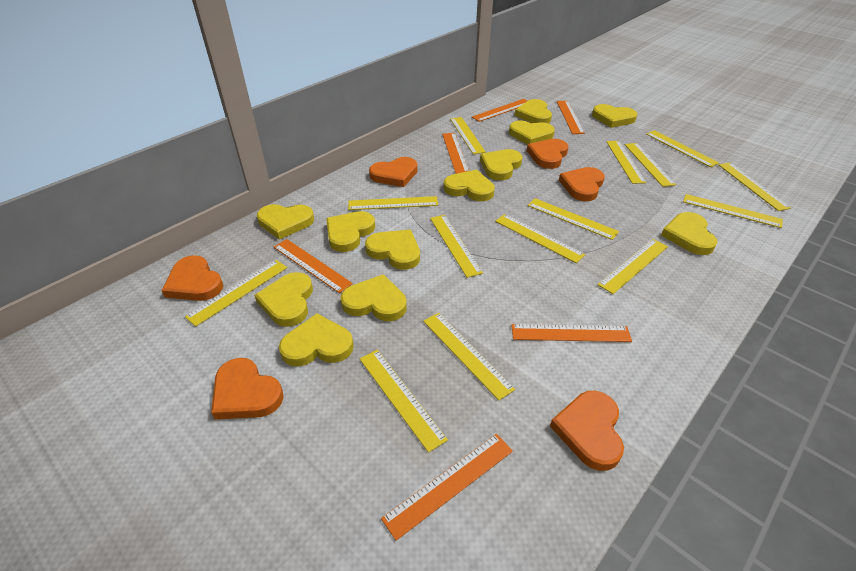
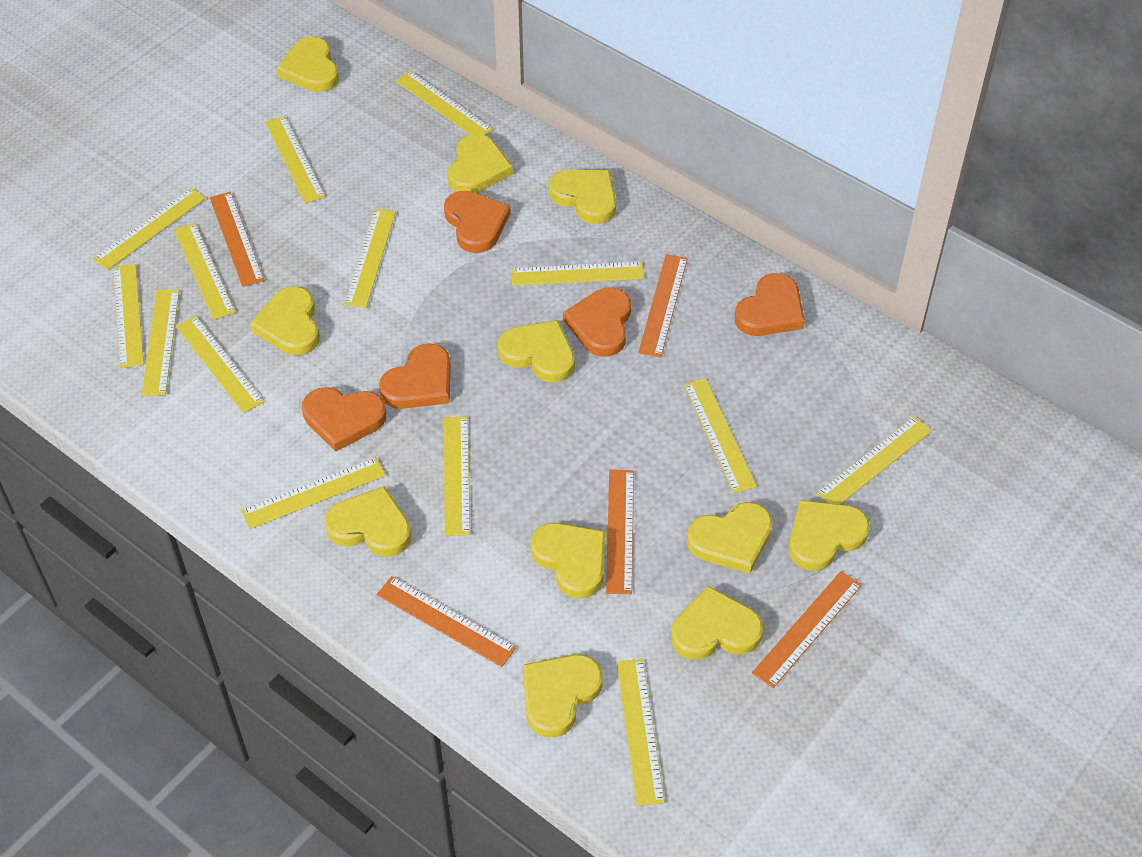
orange heart: [161,255,223,301] [211,358,284,419] [369,157,418,187] [527,139,569,169] [550,391,624,471] [559,167,605,201] = 6 -> [302,387,386,452] [379,343,451,409] [444,191,511,253] [563,287,631,357] [735,273,805,336] = 5
orange ruler: [274,239,353,293] [381,434,513,541] [442,133,469,174] [472,99,527,122] [511,324,632,342] [557,101,585,134] = 6 -> [210,192,264,287] [376,576,516,667] [606,470,634,594] [638,254,688,357] [752,571,862,688] = 5
yellow heart: [254,272,313,327] [257,204,314,240] [279,313,354,366] [326,211,375,252] [340,274,407,321] [365,230,420,270] [443,170,495,201] [480,149,523,180] [509,121,555,145] [515,99,552,124] [592,104,637,128] [661,212,718,255] = 12 -> [250,287,320,355] [276,37,339,92] [324,486,411,557] [448,134,513,193] [498,320,575,383] [523,654,603,738] [531,523,606,599] [549,170,616,224] [671,586,763,660] [687,502,773,574] [789,500,870,571] = 11

